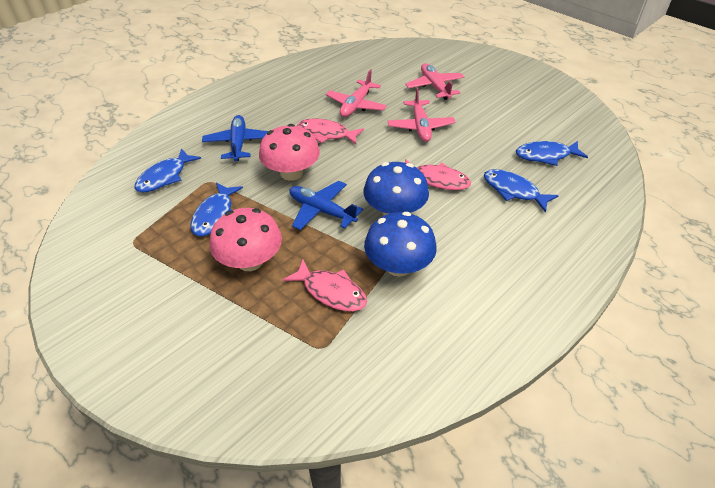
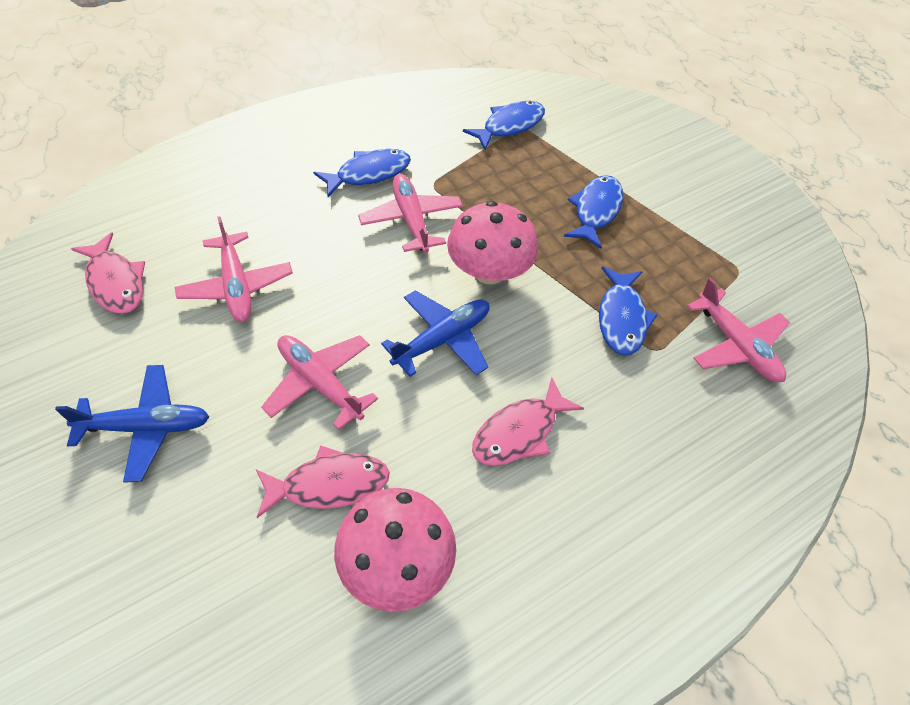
blue mushroom: [364,162,429,215] [364,212,437,276] = 2 -> none = 0
pink plane: [326,69,387,117] [388,87,456,142] [405,63,465,100] = 3 -> [175,217,293,322] [261,335,378,430] [358,174,463,253] [687,277,790,382] = 4

